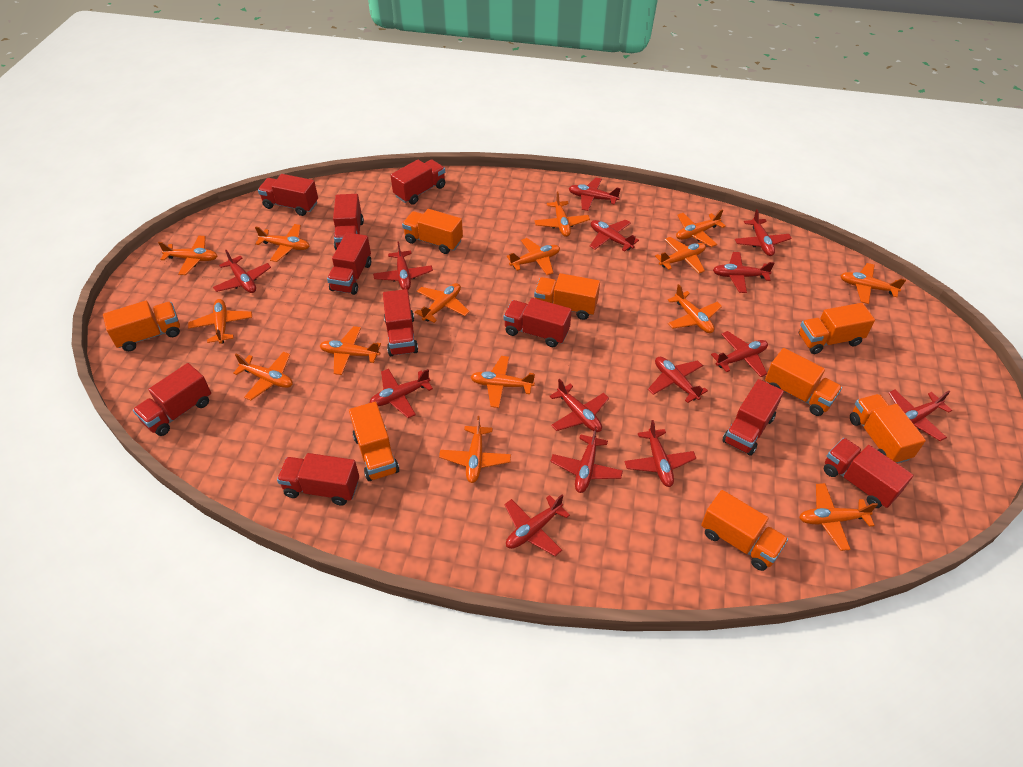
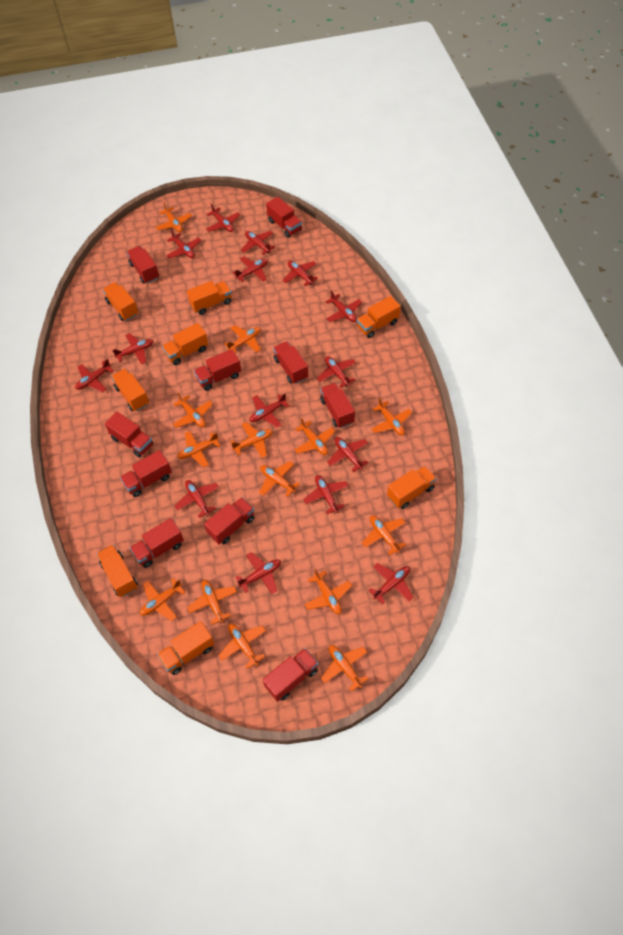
orange plane: [158,236,217,275] [188,299,252,344] [233,352,293,400] [255,224,309,262] [319,326,381,375] [415,283,470,323] [439,416,511,483] [471,356,535,408] [507,238,560,275] [534,191,590,237] [655,237,706,273] [668,284,722,333] [676,209,726,247] [799,483,878,551] [840,263,906,304] = 15 -> [140,578,186,621] [156,203,192,232] [173,393,213,428] [178,431,220,467] [187,580,237,625] [218,624,266,669] [224,325,261,353] [230,422,273,458] [259,461,300,497] [294,418,335,455] [304,569,352,614] [321,645,369,692] [362,515,406,555] [372,398,412,435] = 14
red plane: [213,250,271,293] [370,369,433,418] [373,241,433,290] [504,495,570,556] [549,379,609,432] [550,427,623,493] [569,178,621,211] [590,220,639,252] [624,420,696,487] [648,357,708,403] [711,331,768,377] [713,252,774,293] [735,209,792,256] [889,389,952,441] = 14 -> [75,359,114,392] [112,333,153,364] [166,229,201,258] [175,480,219,518] [206,204,240,232] [233,256,268,282] [236,552,281,594] [241,231,275,255] [250,394,289,428] [282,260,318,286] [303,475,349,514] [317,356,356,388] [326,291,362,322] [327,437,369,472] [369,563,414,604] = 15

